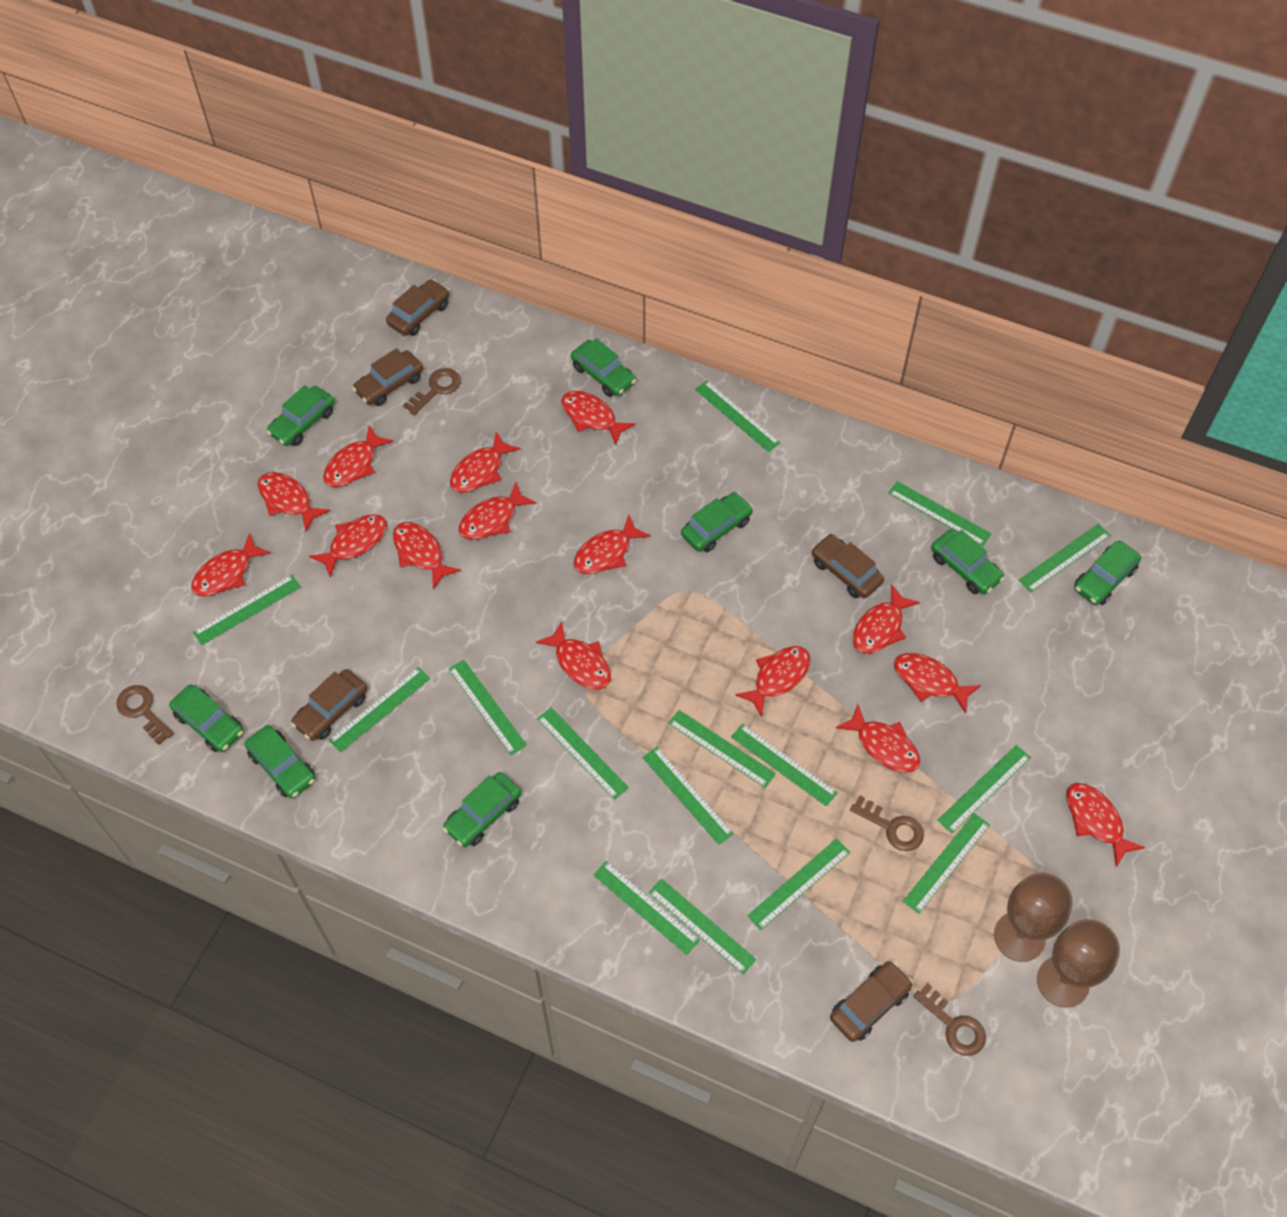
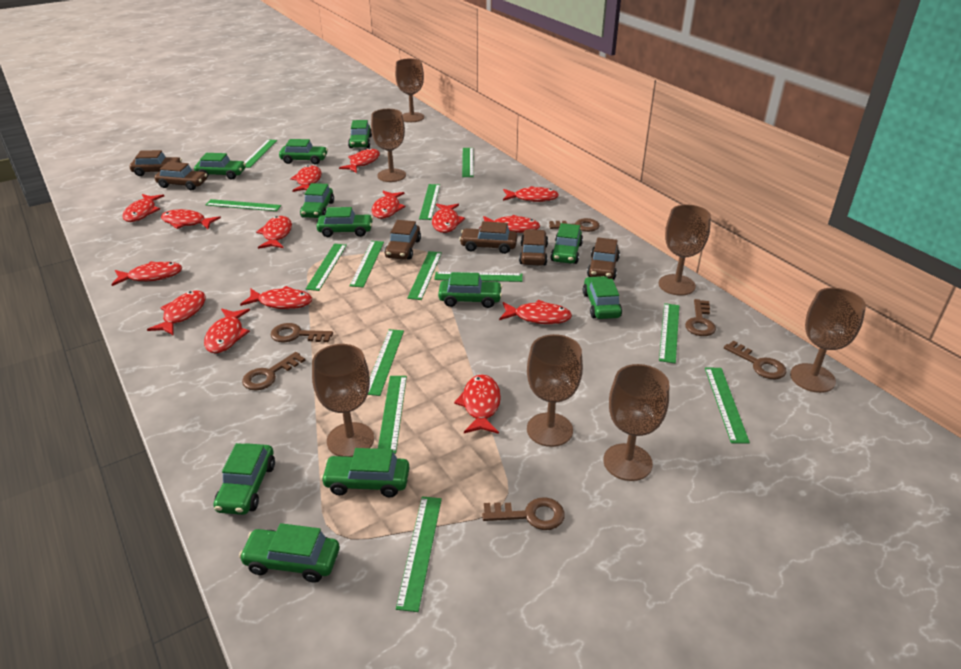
brown car: [291,669,368,741] [352,348,423,406] [386,279,449,336] [811,534,884,598] [830,961,913,1042] = 5 -> [130,150,182,176] [155,162,207,190] [385,220,421,260] [459,221,517,254] [519,229,548,266] [587,237,620,280] = 6
brown goblet: [994,873,1073,962] [1037,919,1120,1008] = 2 -> [312,344,374,457] [371,109,406,182] [395,58,424,122] [527,334,583,447] [603,364,669,481] [659,204,711,296] [790,288,866,393] = 7
brown key: [117,685,174,745] [403,368,461,415] [850,796,924,851] [914,983,986,1056] = 4 -> [242,352,305,391] [271,323,333,342] [482,497,565,530] [549,218,600,232] [685,299,716,336] [724,340,786,379] = 6
green car: [169,685,244,752] [245,725,316,798] [267,385,335,446] [443,772,521,847] [571,338,636,397] [681,492,753,552] [931,529,1005,594] [1074,541,1141,605] = 8 -> [194,153,246,180] [213,443,275,515] [239,523,339,583] [279,139,328,164] [300,183,334,218] [316,207,373,237] [321,448,409,497] [348,120,372,148] [438,272,503,308] [550,223,583,264] [583,276,622,319] = 11
green ruler: [193,575,301,645] [329,667,430,753] [449,660,527,755] [537,707,629,800] [593,861,700,955] [642,747,734,845] [648,879,756,974] [668,710,776,788] [695,381,780,452] [731,724,838,806] [747,838,850,930] [888,481,991,546] [903,813,990,914] [937,745,1031,834] [1018,524,1111,592] = 15 -> [206,199,281,211] [244,139,277,168] [306,244,347,291] [350,241,384,287] [368,329,404,396] [378,376,407,454] [396,496,442,612] [407,251,442,300] [419,184,440,220] [434,272,523,282] [462,148,474,177] [659,303,679,364] [705,368,750,444] = 13

